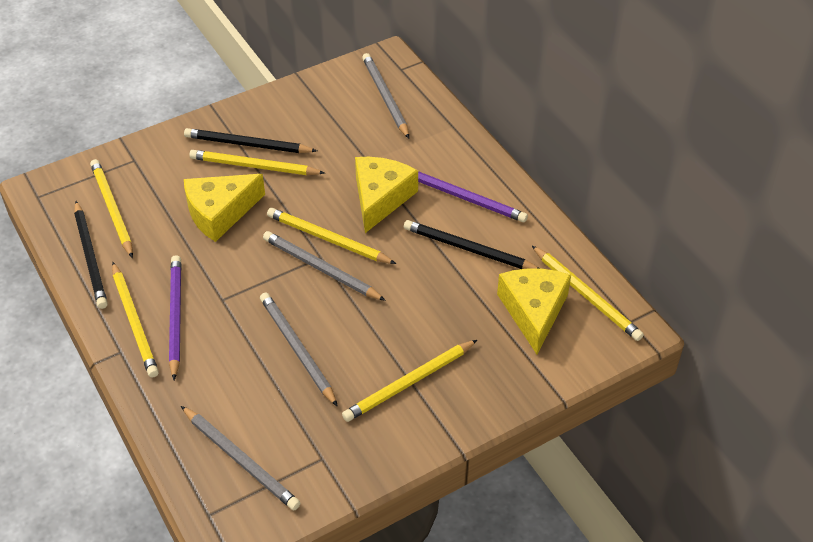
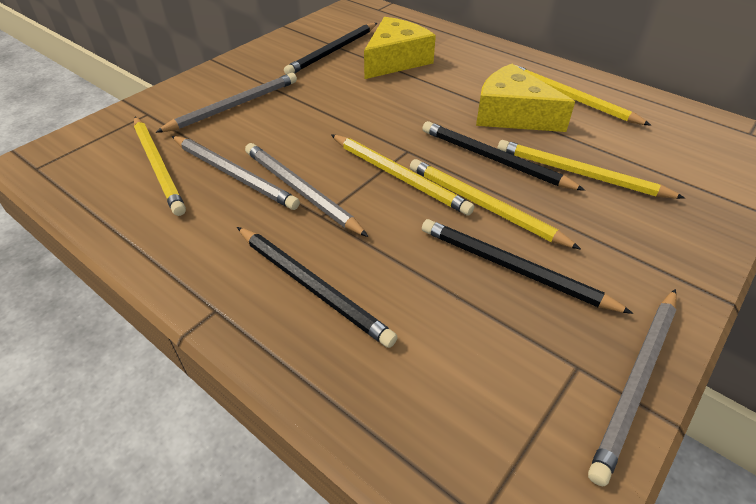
black pencil: [74,201,108,309] [184,128,317,153] [404,220,540,269] = 3 -> [237,227,398,348] [284,23,377,75] [422,121,585,191] [422,219,633,314] = 4
purple pencil: [169,255,181,380] [418,171,528,222] = 2 -> none = 0
yellow cheese: [184,174,265,242] [355,157,418,233] [497,268,571,354] = 3 -> [364,17,436,79] [476,64,575,132] = 2
yellow pencil: [90,159,133,258] [112,262,159,378] [189,150,325,175] [267,208,396,264] [342,340,477,422] [532,246,644,341] = 6 -> [134,117,186,216] [331,134,474,216] [410,159,581,249] [498,140,685,199] [515,65,651,126] = 5

